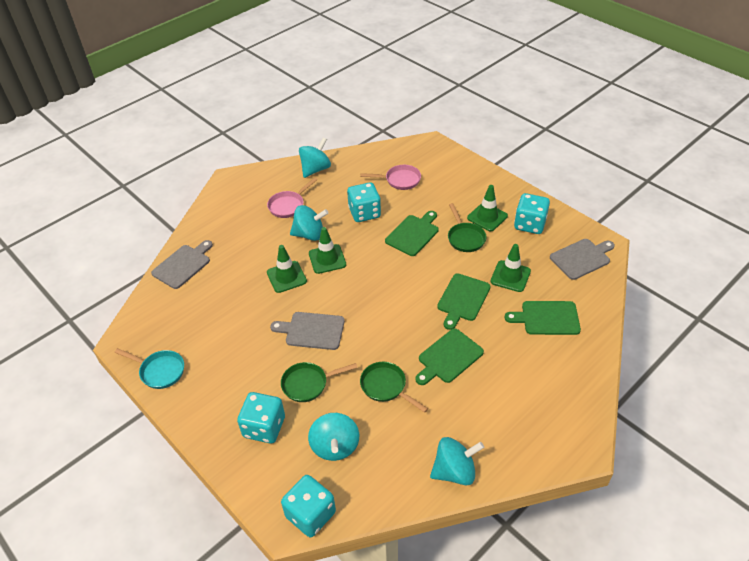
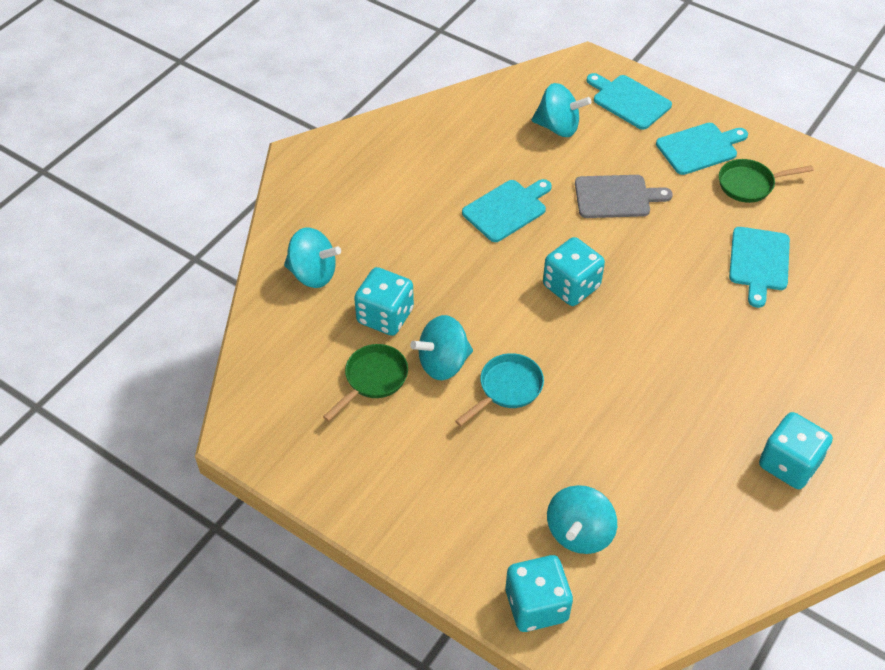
green cutting board: [385,211,439,256] [415,329,484,385] [437,273,491,330] [505,301,581,335] = 4 -> none = 0
green pan: [281,362,358,402] [360,362,428,413] [448,203,487,252] = 3 -> [323,344,408,421] [719,159,814,203] = 2
green traffic cone: [267,245,307,293] [309,227,346,274] [467,185,508,231] [490,244,531,292] = 4 -> none = 0
grey cutting board: [151,240,213,289] [270,312,345,350] [550,239,615,280] = 3 -> [575,175,673,218] = 1
pink pan: [267,178,317,218] [361,165,421,190] = 2 -> none = 0
turquoise cutting board: none = 0 -> [462,179,552,242] [587,73,672,130] [656,123,748,175] [729,227,790,308] = 4

